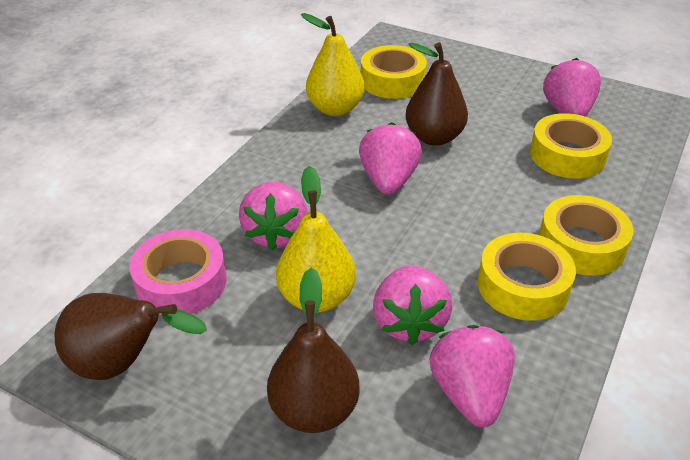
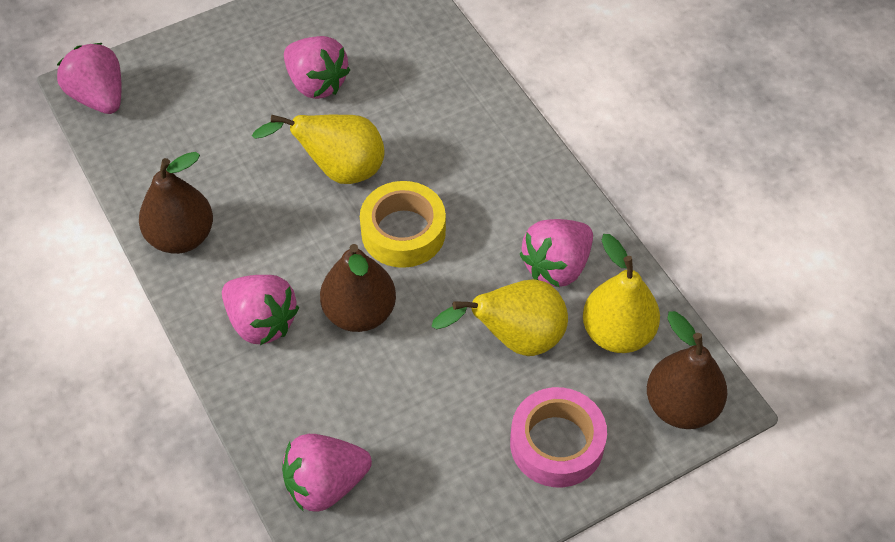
yellow pear: [276,166,356,312] [301,13,364,116] = 2 -> [252,115,385,184] [431,279,568,356] [583,234,660,353] = 3
yellow tape: [361,45,427,99] [478,233,576,321] [530,113,612,179] [539,195,633,276] = 4 -> [360,181,446,268] = 1

